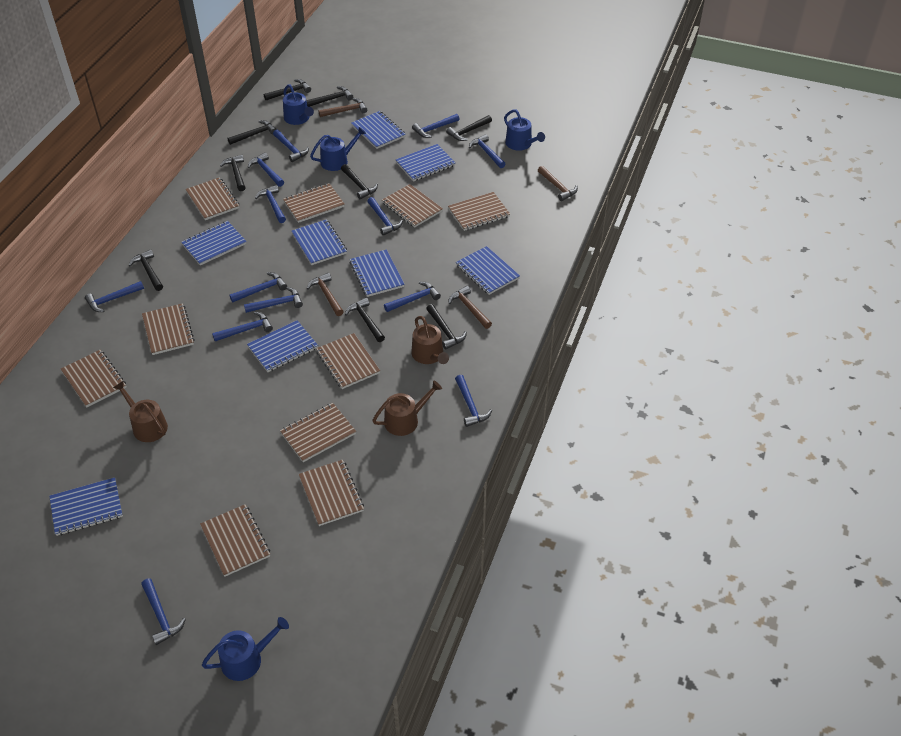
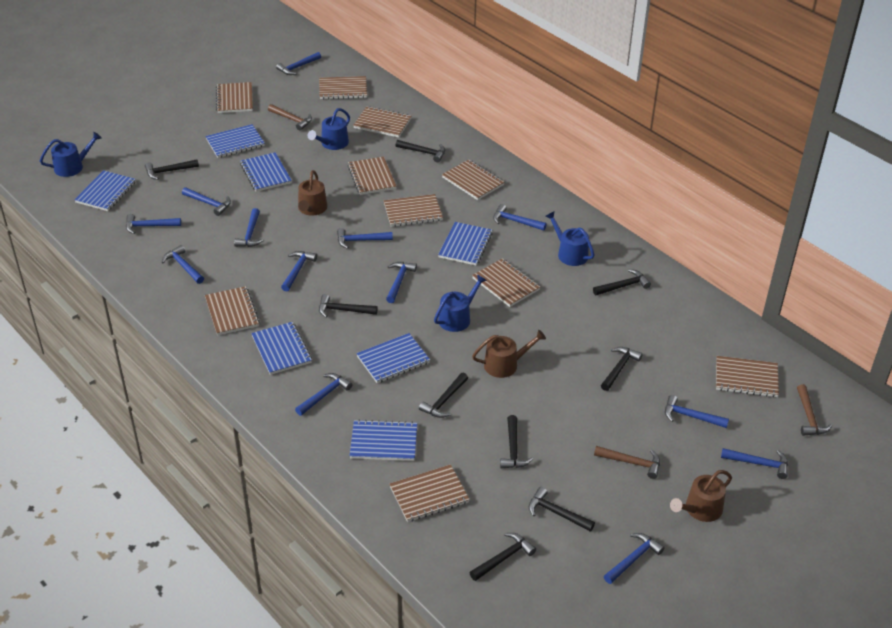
blue notebook: [49,477,123,536] [181,221,247,265] [247,320,318,372] [291,219,347,265] [350,249,405,297] [351,111,406,149] [396,144,456,182] [456,246,520,295] = 8 -> [74,170,136,211] [205,124,265,158] [240,152,292,192] [251,322,312,375] [350,419,417,461] [356,333,430,383] [438,222,493,266] = 7
brown hammer: [307,273,344,316] [318,98,367,117] [448,286,492,329] [538,166,578,201] = 4 -> [268,104,312,131] [594,446,660,479] [797,384,832,436] = 3

